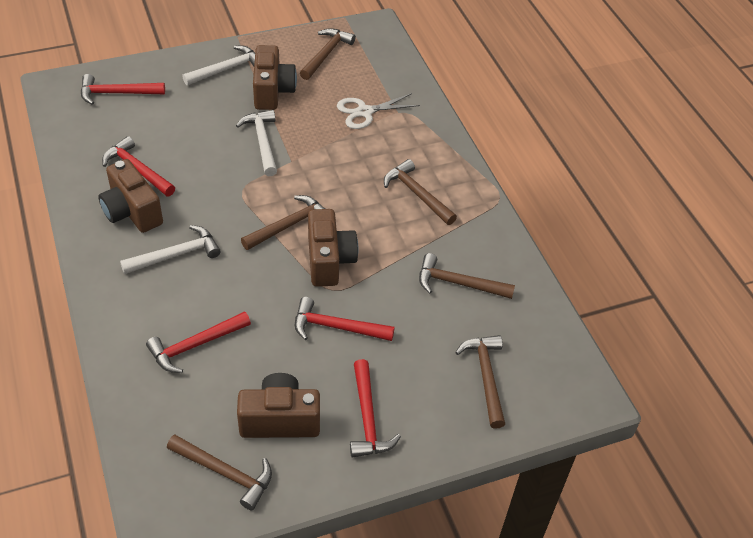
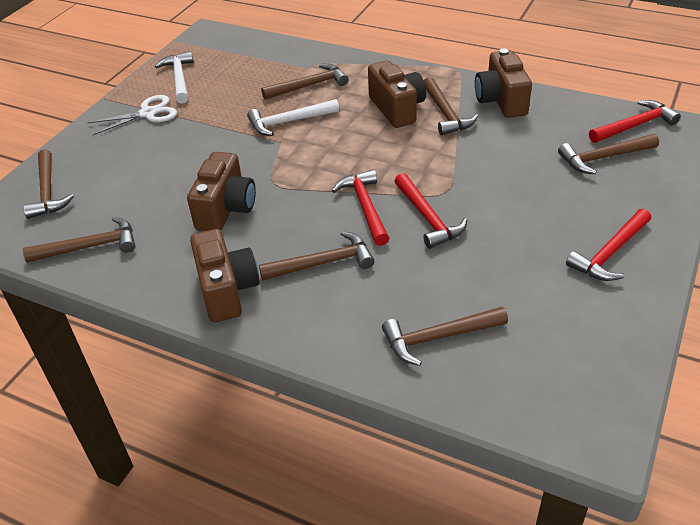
brown hammer: [167,434,272,510] [241,195,325,250] [300,28,356,80] [384,159,457,225] [419,253,515,299] [455,335,505,429] = 6 -> [23,149,74,219] [23,217,135,263] [259,231,374,280] [261,63,348,100] [382,307,508,366] [424,77,478,135] [558,134,659,174] = 7
red hammer: [81,74,165,105] [102,136,175,196] [146,311,251,373] [295,297,395,341] [350,359,401,458] = 5 -> [332,169,389,246] [394,173,467,249] [566,209,651,281] [589,100,681,143] = 4
white hammer: [120,225,221,274] [182,45,255,85] [236,110,277,176] = 3 -> [155,51,193,104] [247,99,339,136] = 2

